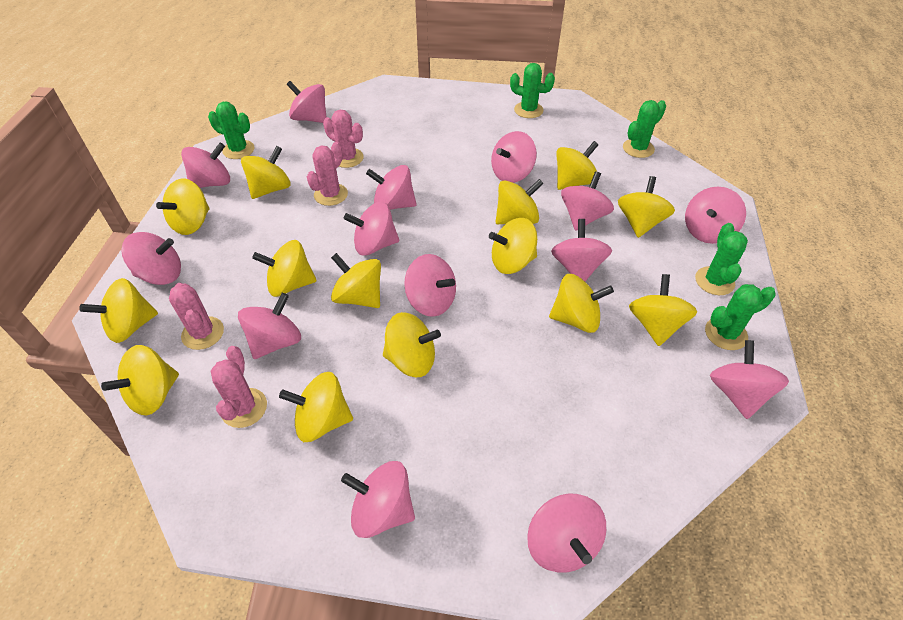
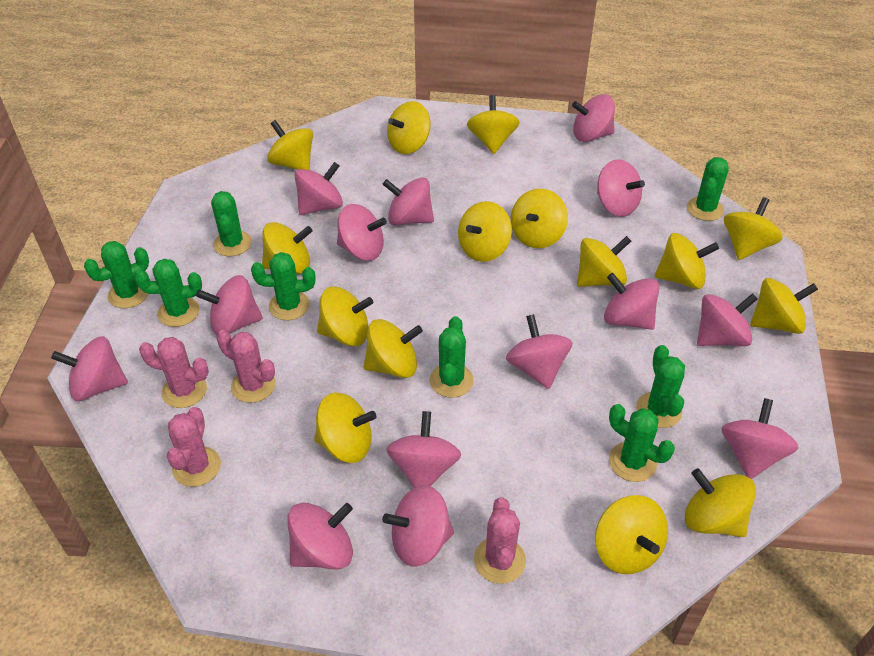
green cactus: [208,102,255,159] [510,63,555,118] [623,100,666,158] [695,223,748,295] [705,284,776,350] = 5 -> [84,241,149,308] [134,259,202,327] [211,191,252,257] [251,252,315,320] [430,316,474,398] [609,404,675,482] [636,345,685,428] [687,157,729,221] = 8
yellow spinning top: [79,278,158,343] [101,345,179,416] [156,179,210,235] [241,146,291,199] [252,240,316,297] [279,372,353,442] [331,253,381,308] [383,312,441,377] [489,218,537,274] [496,179,544,224] [549,274,614,333] [556,141,599,190] [618,176,675,238] [629,274,697,346] = 14 -> [262,222,313,274] [267,120,313,170] [314,393,376,463] [317,287,373,346] [364,319,423,378] [387,101,431,154] [458,201,512,262] [467,95,520,154] [511,189,568,248] [577,236,631,287] [595,495,668,574] [655,233,719,289] [685,468,756,537] [724,197,783,260] [750,278,818,334] = 15

